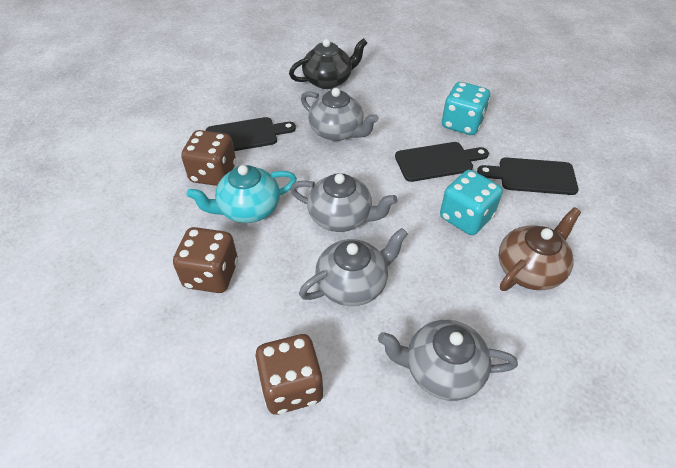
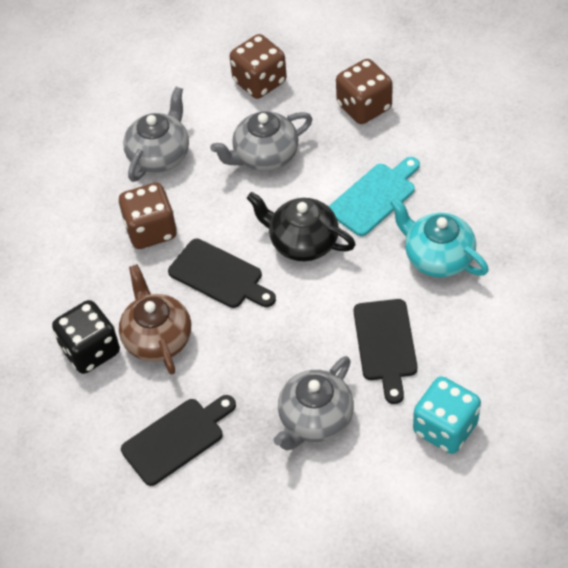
black dice: none = 0 -> [52,300,120,374] = 1
grey teapot: [290,173,398,232] [299,228,408,306] [301,88,379,141] [378,320,518,401] = 4 -> [123,87,189,182] [210,111,313,171] [274,356,354,450] = 3
turquoise cutting board: none = 0 -> [329,157,420,236] = 1
turquoise dice: [440,170,503,235] [442,82,491,135] = 2 -> [413,376,481,454] = 1

